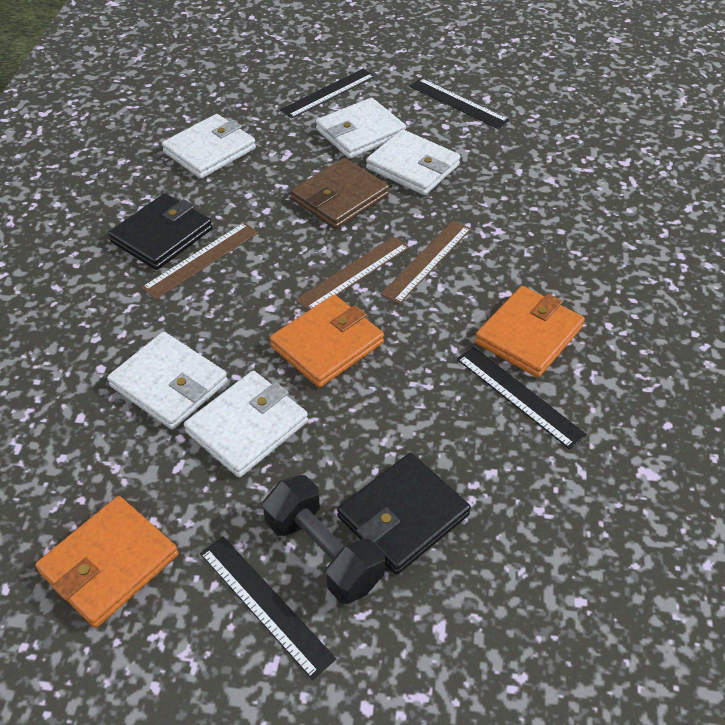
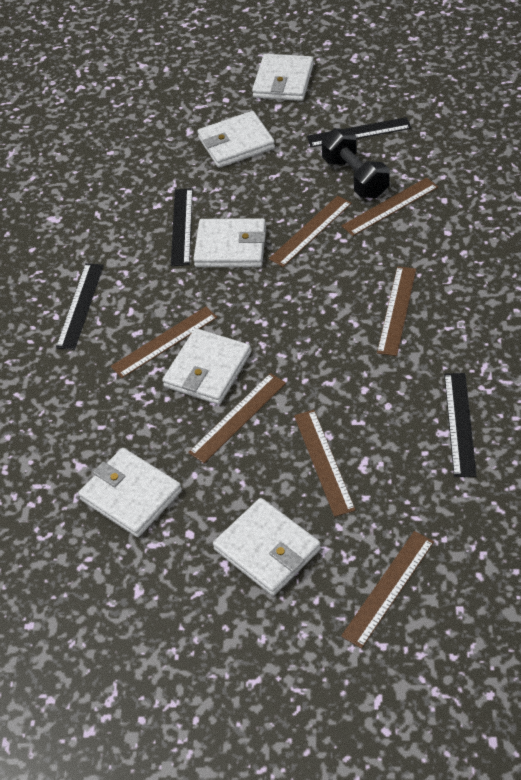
black wallet: [108,193,213,270] [337,453,471,575] = 2 -> none = 0
brown ruler: [141,222,259,299] [295,236,409,311] [380,220,471,304] = 3 -> [111,306,218,378] [188,373,286,463] [269,196,352,267] [294,410,356,517] [341,177,438,236] [341,531,434,649] [377,266,416,356] = 7
brown wallet: [291,158,389,229] = 1 -> none = 0
orange wallet: [35,496,178,628] [270,295,384,388] [475,286,585,378] = 3 -> none = 0
white wallet: [107,332,228,430] [162,114,256,179] [184,371,308,478] [316,98,406,159] [366,129,461,195] = 5 -> [78,448,182,537] [162,328,251,405] [193,218,266,267] [198,111,275,168] [213,498,321,596] [252,54,314,101] = 6

